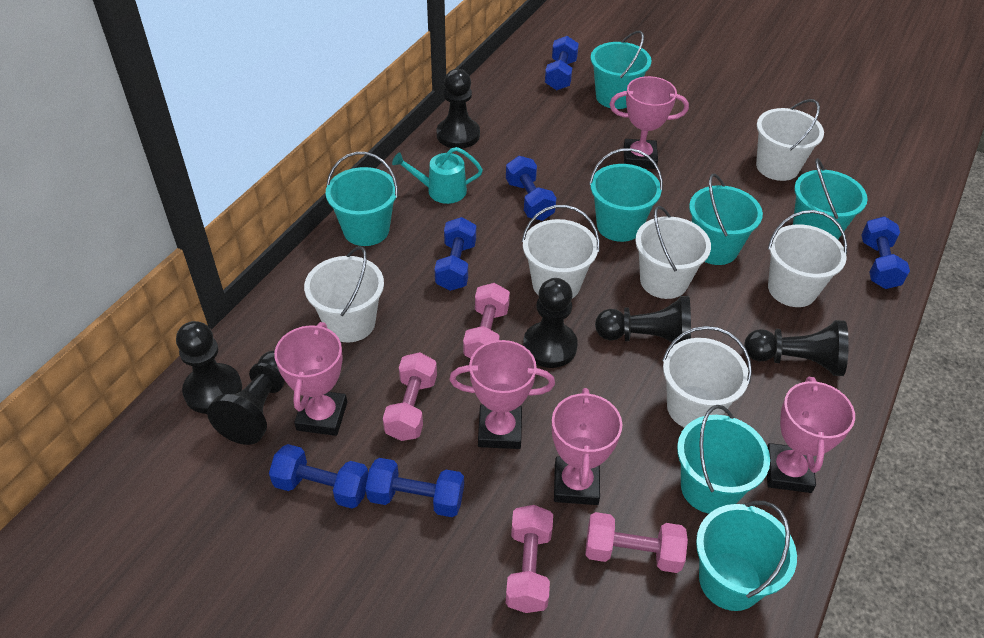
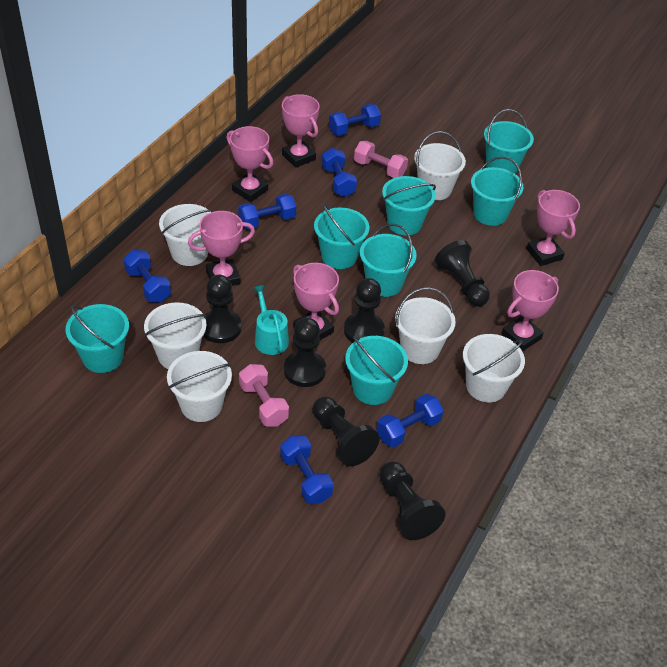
pink dumbbell: [383,352,437,441] [463,283,510,359] [506,505,553,613] [585,512,688,573] = 4 -> [239,364,289,427] [354,141,408,178] = 2
pink trophy: [274,322,347,436] [449,340,555,449] [551,388,622,505] [610,76,689,169] [767,377,855,493] = 5 -> [188,211,255,286] [227,126,273,202] [282,94,320,168] [293,263,339,340] [501,270,559,351] [526,190,580,266] = 6

